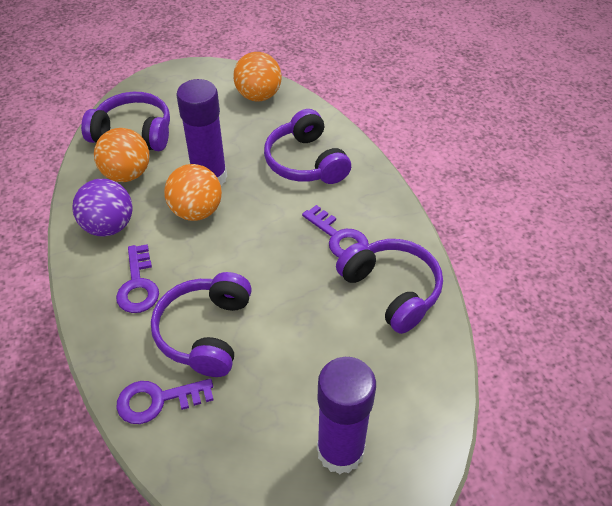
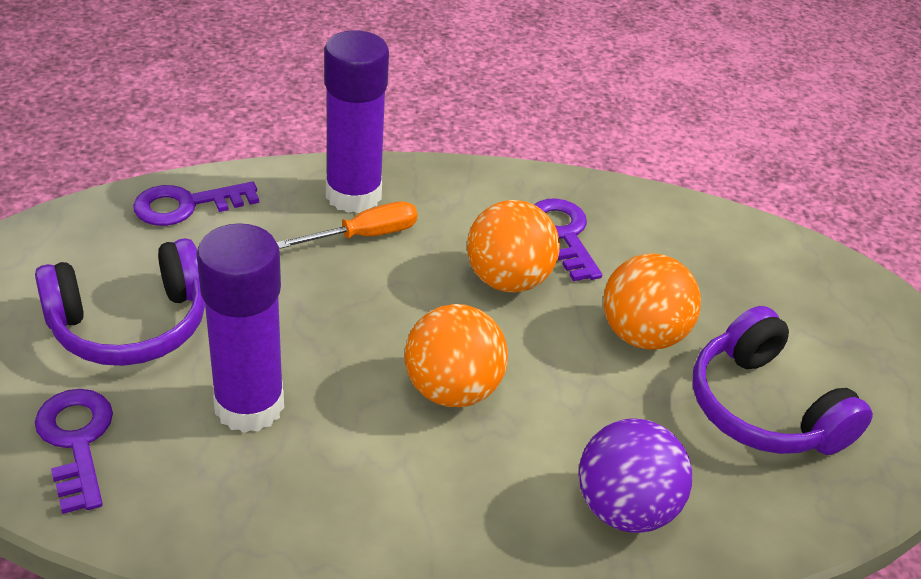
orange screwdriver: none = 0 -> [277,201,418,249] = 1
purple headphones: [81,92,170,151] [151,272,252,377] [264,109,351,184] [336,239,443,334] = 4 -> [35,238,205,366] [693,306,873,455] = 2

